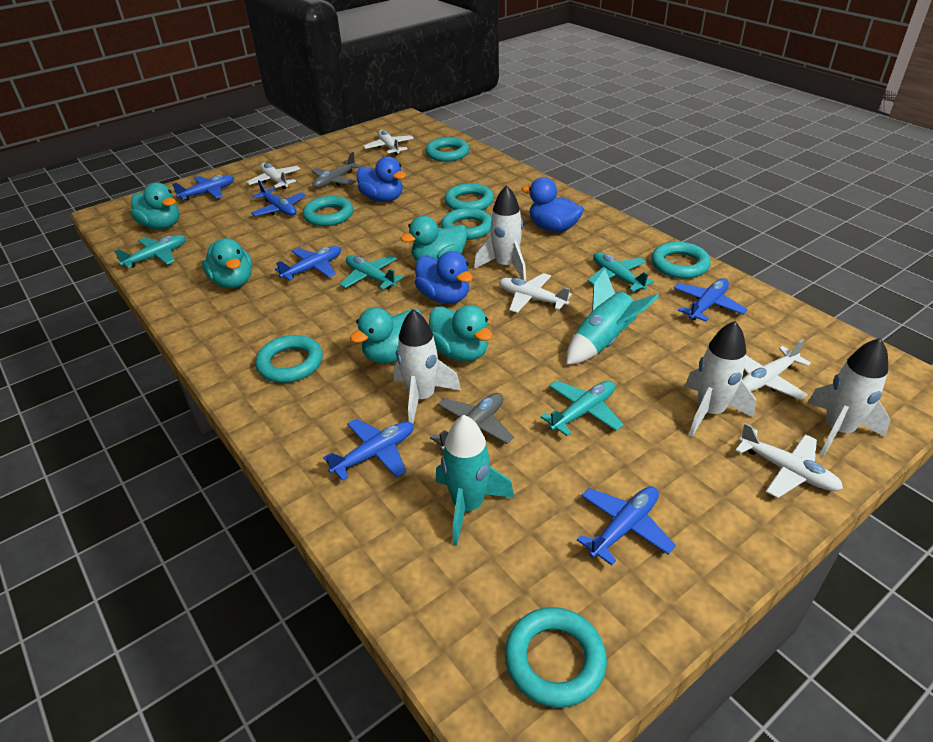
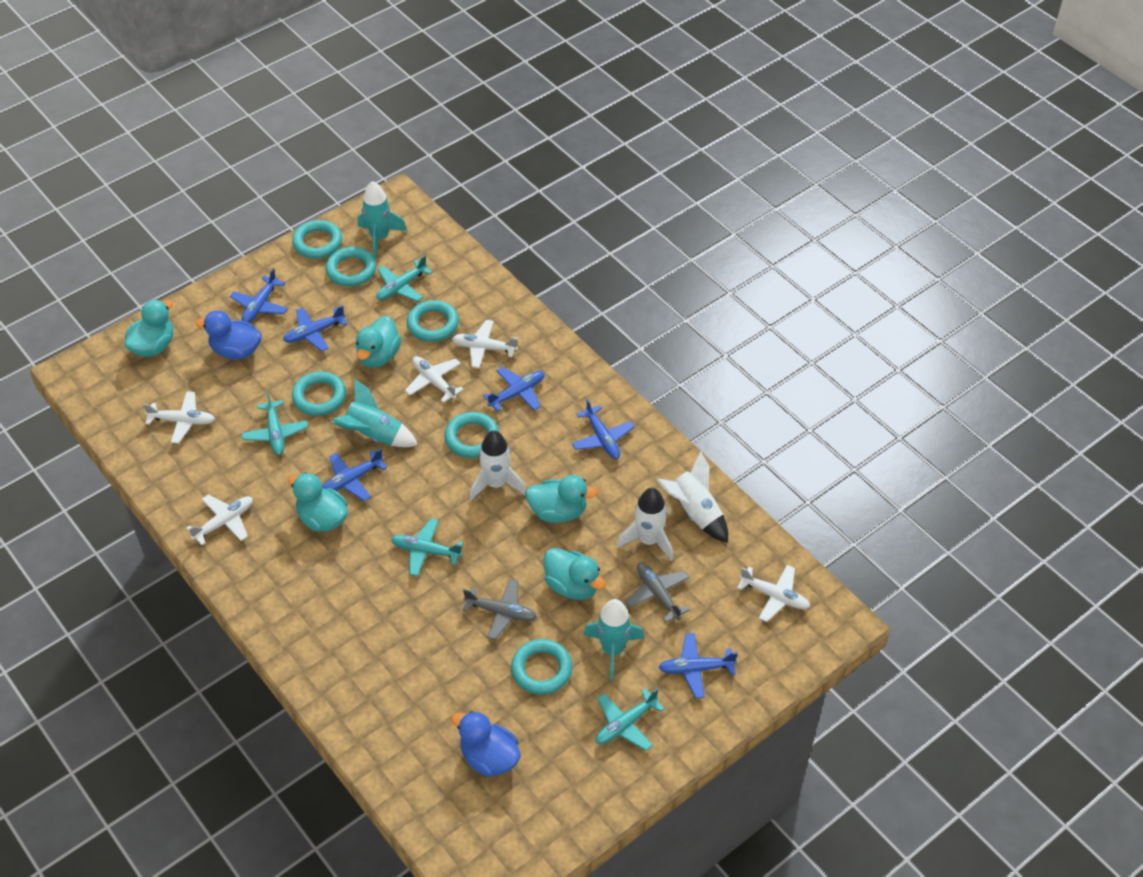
blue duck: [357,156,406,202] [415,251,473,304] [522,177,584,232] = 3 -> [195,311,262,360] [451,711,521,777] = 2
turquoise ring: [255,335,323,383] [303,196,353,226] [426,137,469,162] [441,208,492,240] [444,183,494,210] [505,607,607,708] [651,242,711,279] = 7 -> [292,220,342,259] [292,372,346,416] [325,247,376,286] [407,300,459,342] [444,412,500,458] [511,639,572,695] = 6
turquoise rocket: [435,415,514,545] [566,269,659,365] = 2 -> [332,379,418,447] [358,181,407,259] [584,599,644,681] = 3
white rocket: [394,309,461,424] [474,185,526,281] [685,321,756,437] [808,338,891,457] = 4 -> [470,430,526,501] [617,488,673,561] [657,451,728,543] = 3

